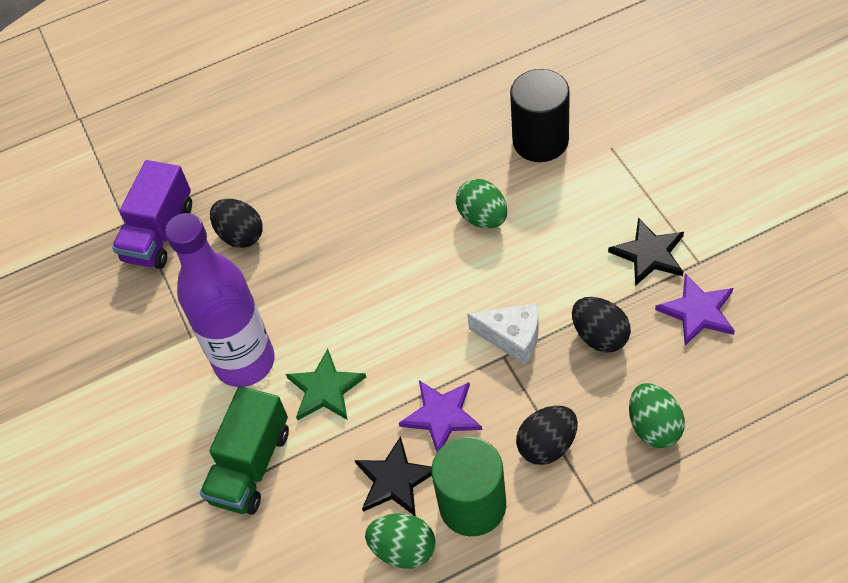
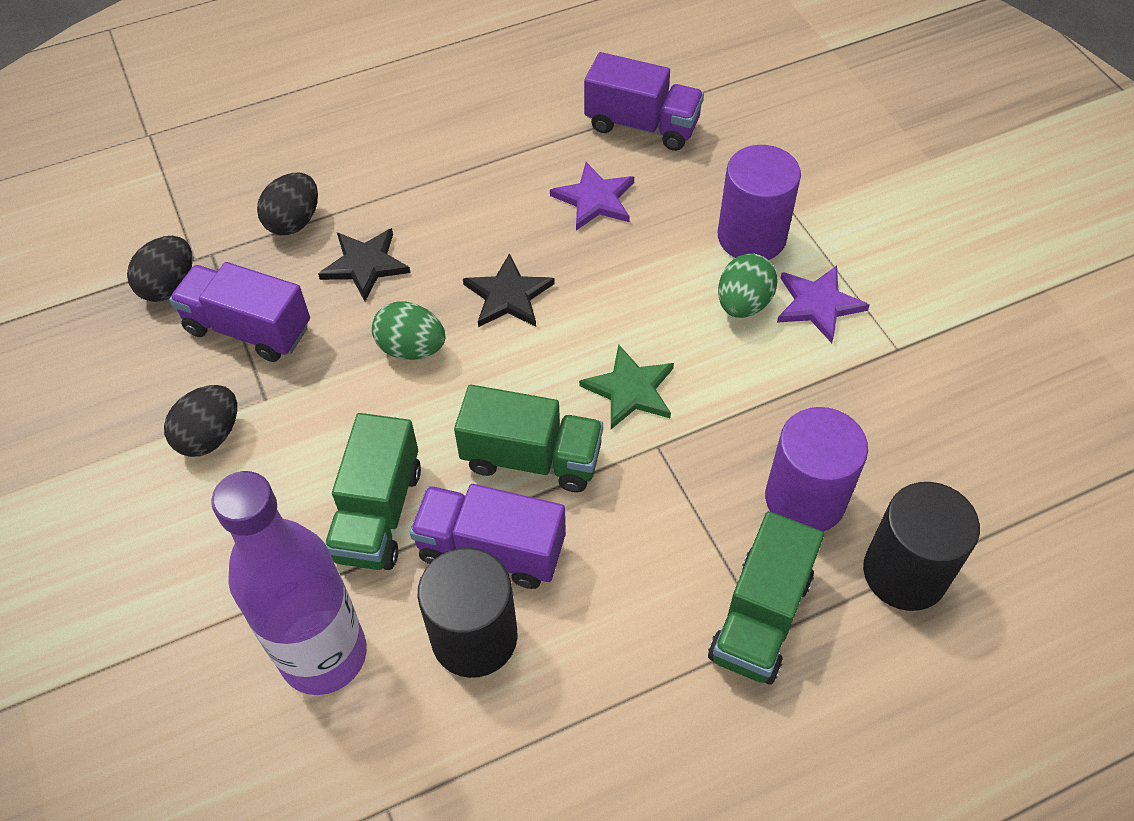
black cylinder: [510,69,570,162] = 1 -> [418,548,517,678] [863,482,980,611] = 2
green cylinder: [431,436,506,536] = 1 -> none = 0
green egg: [365,513,436,569] [456,179,507,228] [629,383,685,448] = 3 -> [372,301,445,360] [718,253,778,318] = 2
green truck: [200,386,289,515] = 1 -> [325,413,421,570] [454,385,603,493] [708,511,824,684] = 3
purple cylinder: none = 0 -> [718,145,801,260] [765,407,868,532] = 2
purple truck: [112,160,192,269] = 1 -> [169,262,310,362] [410,484,566,589] [584,52,704,151] = 3
white cheese: [467,303,539,365] = 1 -> none = 0

